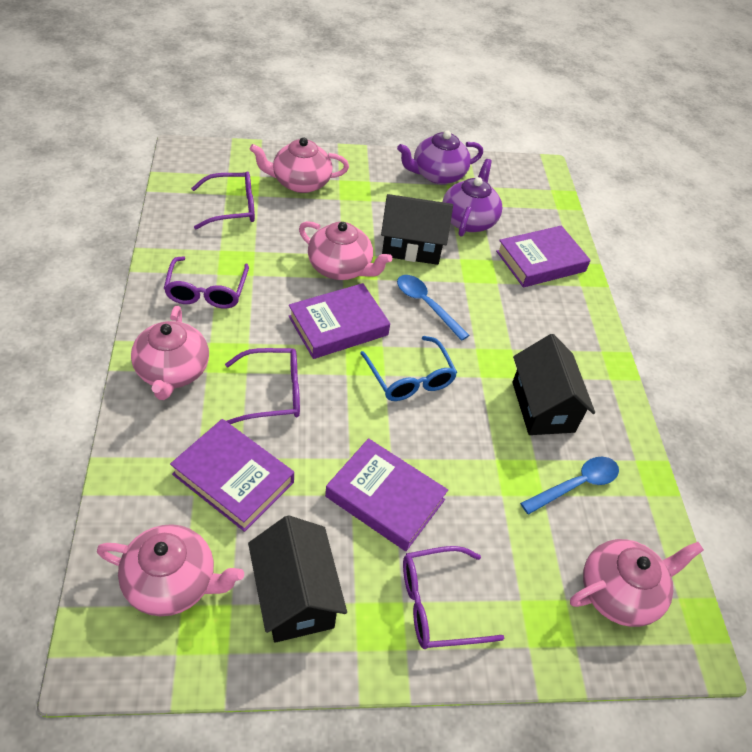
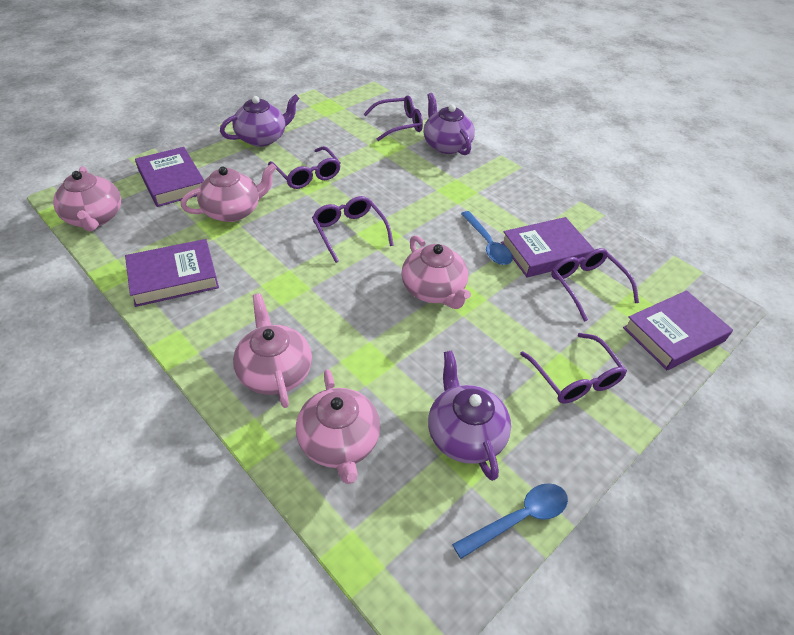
black house: [248,515,347,643] [381,194,453,265] [512,334,595,435] = 3 -> none = 0
blue glasses: [360,336,457,401] = 1 -> none = 0
purple glasses: [164,256,249,308] [191,171,255,230] [225,348,300,424] [403,546,504,649] = 4 -> [268,146,341,189] [312,196,394,263] [364,95,423,141] [520,333,627,404] [551,248,639,322] = 5
purple teapot: [397,131,483,184] [442,159,503,237] = 2 -> [220,94,300,147] [424,93,475,155] [428,350,511,481] = 3

